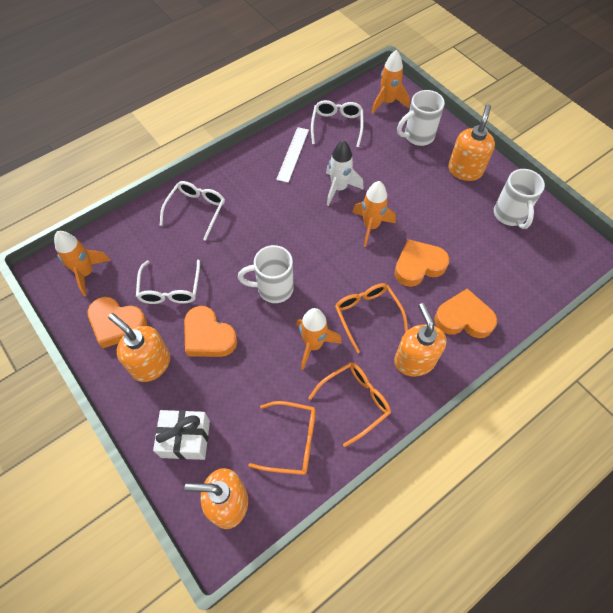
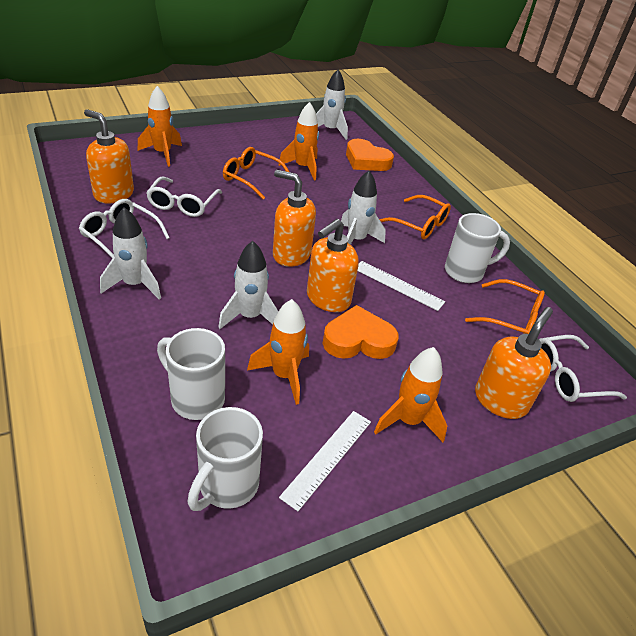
orange heart: [87,297,147,348] [184,306,237,357] [395,239,449,287] [434,289,497,338] = 4 -> [323,305,398,359] [346,139,394,171] = 2
white gift: [153,410,210,460] = 1 -> none = 0
white rocket: [326,140,364,206] = 1 -> [100,207,161,299] [218,241,279,329] [316,69,348,140] [341,171,386,245] = 4
white ruler: [276,127,309,183] = 1 -> [279,411,371,511] [358,261,445,311] = 2

